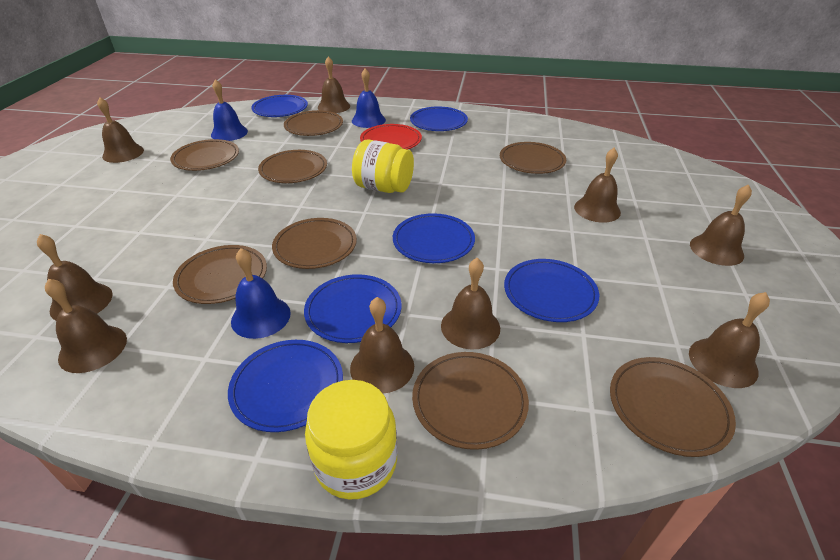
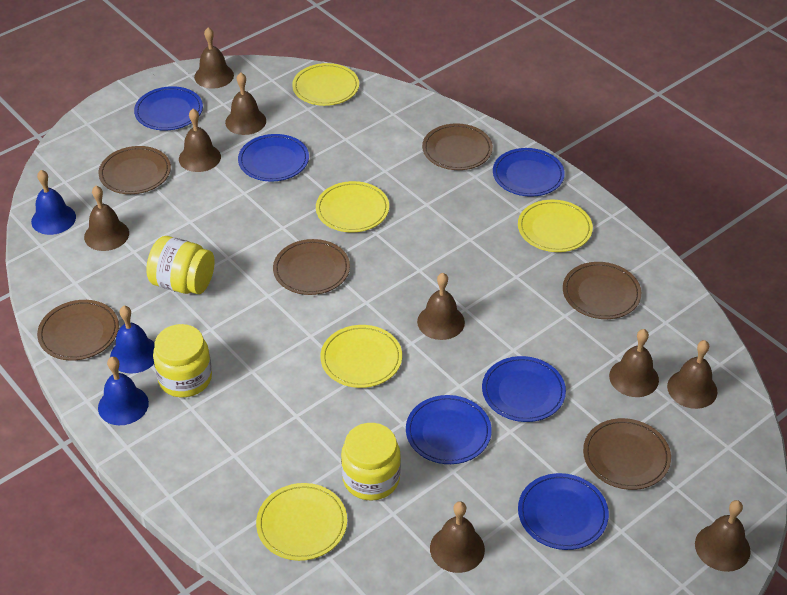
brown plate: [170,139,239,171] [173,245,267,304] [258,150,327,183] [272,218,357,269] [284,110,343,136] [412,352,529,450] [500,142,566,174] [610,357,736,457] = 8 -> [37,300,119,361] [98,146,171,194] [273,239,350,295] [422,123,493,170] [563,262,641,319] [583,418,671,490] = 6
red plate: [360,124,422,150] = 1 -> none = 0
yellow jar: [305,380,397,500] [352,139,414,193] = 2 -> [146,236,214,294] [153,324,212,397] [341,423,401,501] = 3
yellow plate: none = 0 -> [256,483,347,561] [292,63,359,106] [316,181,389,232] [320,325,402,388] [518,200,593,252] = 5

